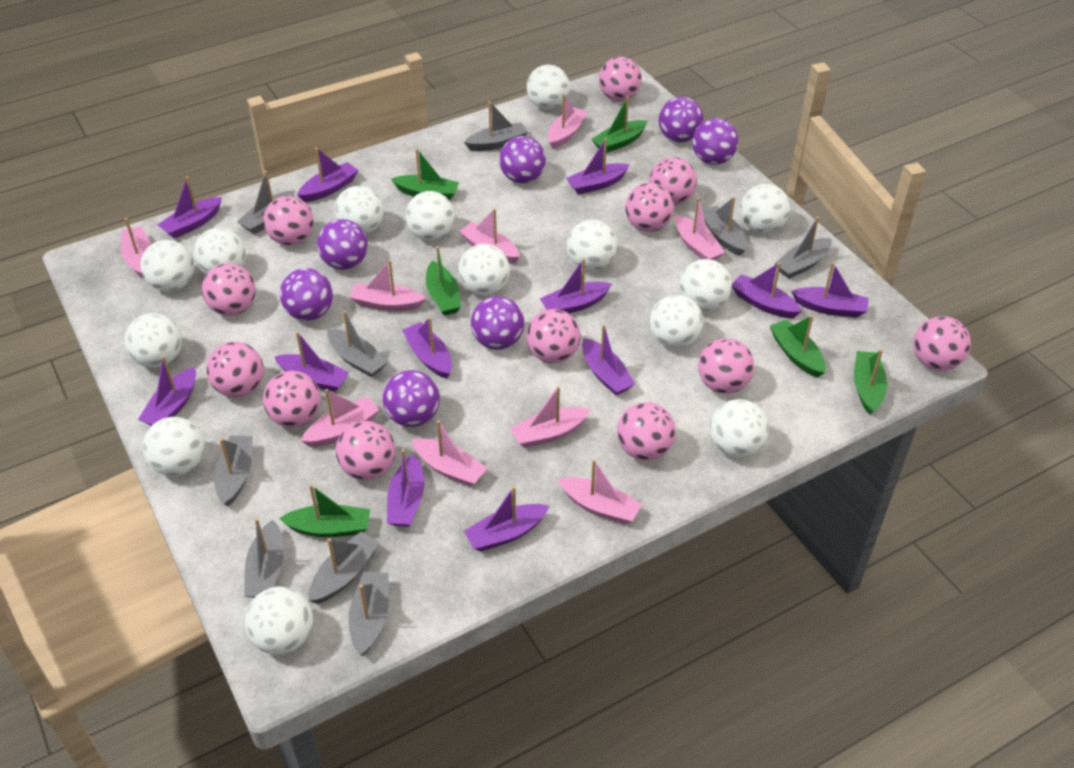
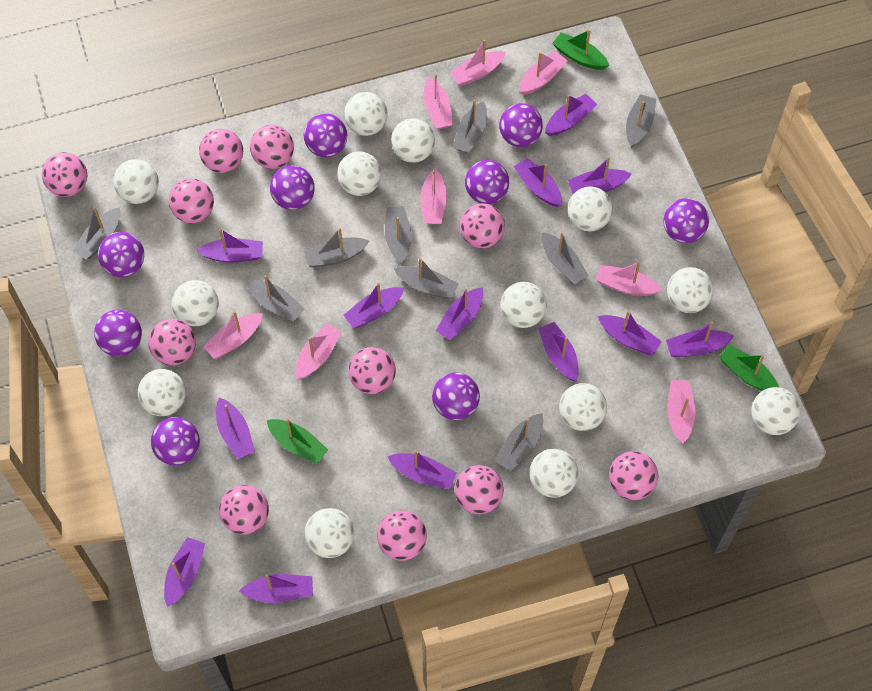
green boat: [279,484,370,537] [391,148,459,201] [426,246,461,316] [591,96,647,153] [770,315,826,378] [854,349,887,415] = 6 -> [267,418,328,464] [552,29,609,70] [719,345,779,391] = 3
pink ball: [202,263,256,316] [206,342,264,397] [263,196,314,245] [263,371,321,428] [336,421,396,480] [526,309,581,363] [599,57,642,101] [617,402,676,461] [625,183,674,232] [649,157,697,205] [698,338,754,394] [913,316,971,371] = 12 -> [42,152,87,197] [148,319,196,365] [169,179,214,223] [199,129,243,173] [219,485,269,535] [250,125,294,169] [348,347,396,394] [377,511,427,561] [454,465,504,514] [460,203,505,248] [609,451,658,500] = 11
pink boat: [121,218,151,278] [301,389,379,447] [350,260,426,311] [411,420,488,487] [459,208,520,264] [510,386,590,448] [548,93,588,149] [558,459,642,524] [675,198,725,260] = 9 -> [203,311,263,359] [295,323,342,380] [421,169,447,224] [424,75,453,129] [450,39,506,86] [519,51,568,95] [596,262,662,296] [667,380,696,444] = 8
purple ball: [280,268,333,321] [317,219,368,270] [383,370,440,427] [471,296,524,350] [499,136,546,183] [659,97,704,143] [692,118,739,165] = 7 -> [94,310,142,357] [98,232,144,277] [151,417,200,466] [270,165,315,210] [304,113,347,157] [432,372,480,420] [465,160,509,204] [499,103,543,147] [663,198,709,243] = 9
purple boat: [138,356,196,426] [158,176,222,239] [275,331,349,392] [297,148,358,202] [387,449,424,527] [402,317,452,379] [464,486,549,551] [540,258,612,313] [566,138,630,195] [582,324,635,396] [732,262,802,318] [791,262,869,318] = 12 -> [164,537,205,607] [196,229,263,263] [216,398,255,459] [239,574,313,603] [343,282,404,328] [387,450,457,489] [436,287,483,340] [514,158,562,207] [538,322,579,381] [545,94,597,136] [568,157,632,194] [598,310,662,355] [666,322,734,357] = 13
white ball: [124,313,182,368] [141,240,194,291] [143,417,204,476] [193,228,246,274] [245,586,313,654] [334,186,384,234] [405,191,455,241] [459,244,510,295] [527,65,570,109] [567,220,617,270] [649,295,703,348] [679,259,732,311] [710,399,769,458] [741,184,790,233] = 14 -> [114,159,159,204] [138,369,186,416] [172,280,219,326] [305,508,354,558] [337,151,381,196] [344,92,388,136] [391,118,435,163] [500,282,547,328] [529,449,578,498] [559,383,607,431] [568,187,612,231] [667,267,714,313] [751,387,800,435] = 13

